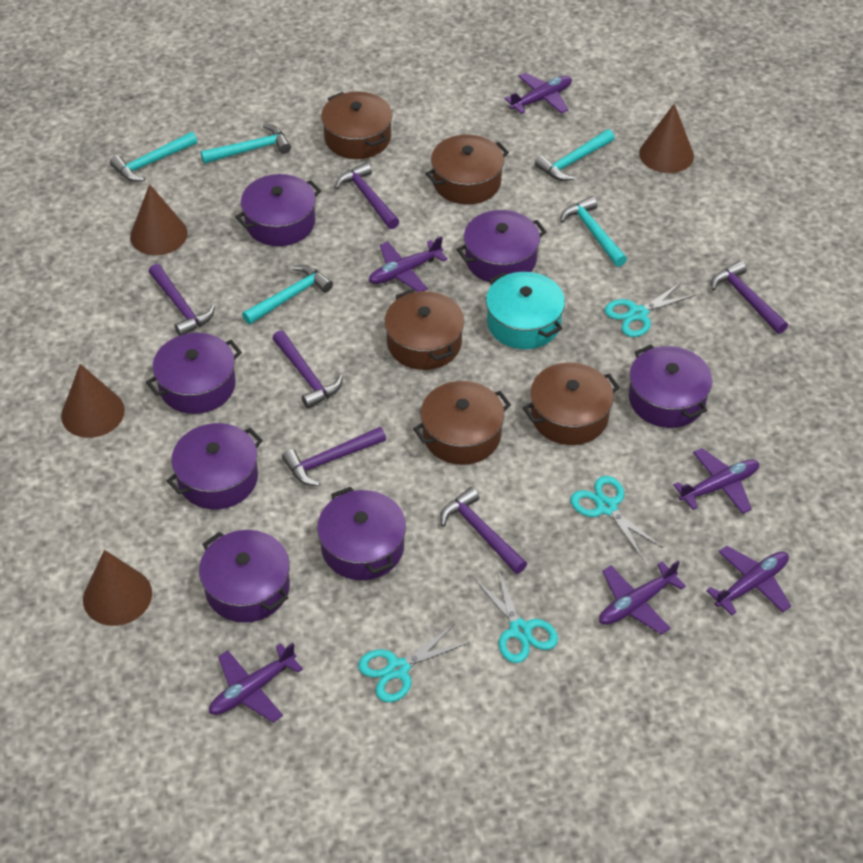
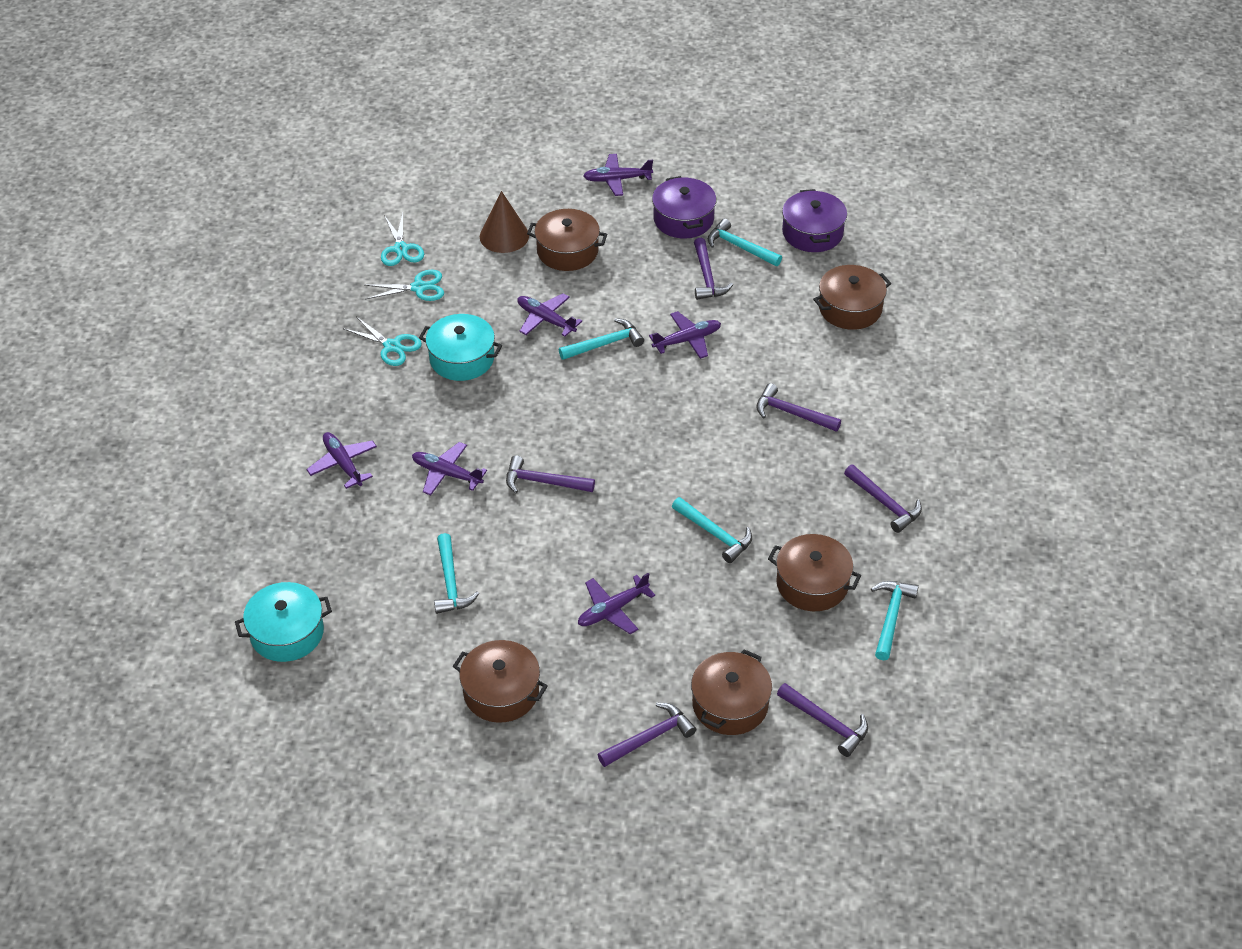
brown cone: [61,364,125,438] [83,550,152,626] [130,184,188,255] [639,104,694,173] = 4 -> [480,191,529,253] = 1
purple pot: [146,333,242,414] [166,423,263,509] [199,530,290,623] [235,174,321,246] [317,487,406,580] [457,210,546,283] [629,345,712,428] = 7 -> [652,176,716,238] [782,189,847,252] = 2
turquoise pot: [486,272,565,349] = 1 -> [235,582,332,662] [419,314,502,381] = 2
turquoise scissors: [358,624,469,702] [474,570,558,663] [571,476,663,559] [605,282,695,337] = 4 -> [343,317,422,366] [365,270,444,301] [381,213,424,266] = 3

